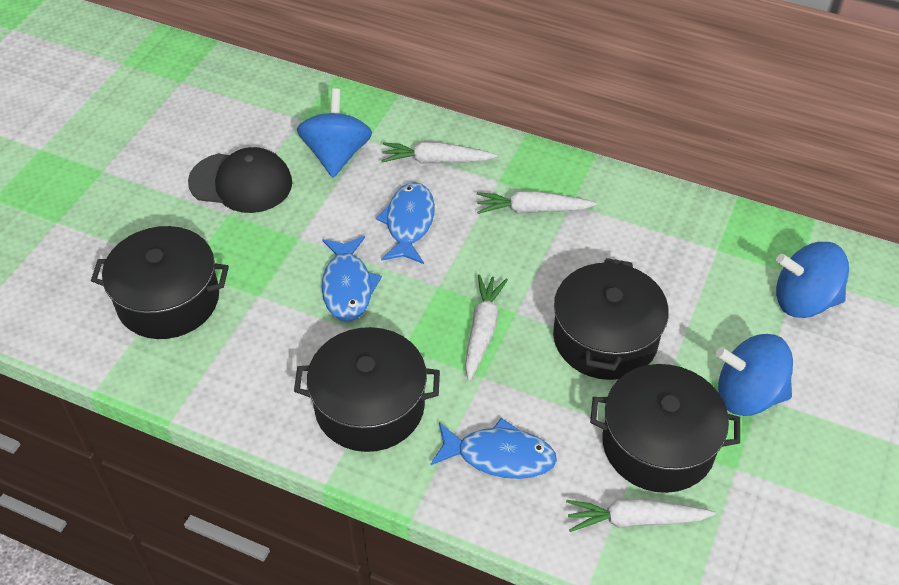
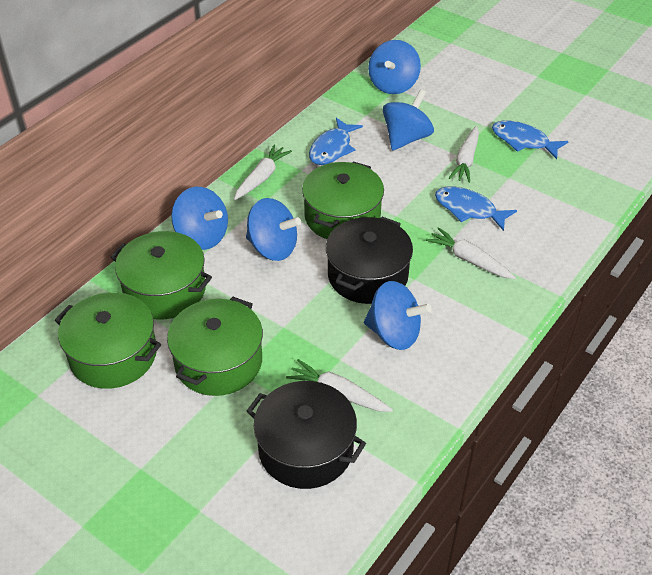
black cap: [188,147,292,213] = 1 -> none = 0
black pot: [91,226,229,339] [294,327,440,452] [553,258,669,380] [590,364,740,493] = 4 -> [247,381,366,489] [326,217,413,304] = 2
blue spinning top: [297,88,372,177] [715,334,793,416] [776,242,849,318] = 3 -> [171,187,228,250] [246,198,301,261] [364,281,432,350] [368,40,421,94] [383,89,434,151] = 5
green pot: none = 0 -> [55,292,161,389] [111,231,212,320] [167,297,263,396] [302,161,384,239] = 4

